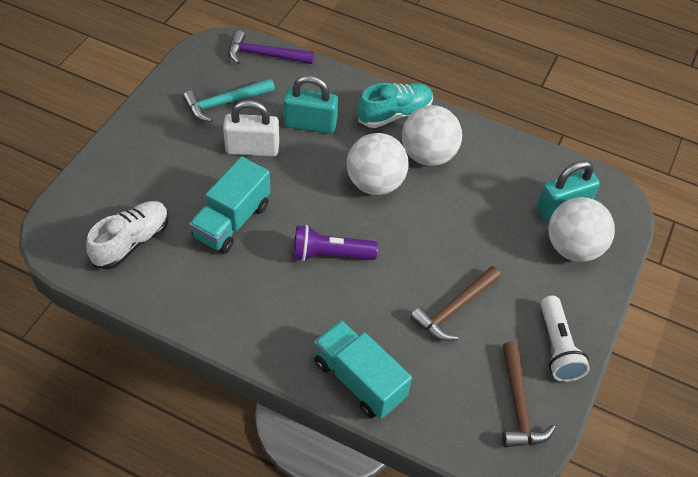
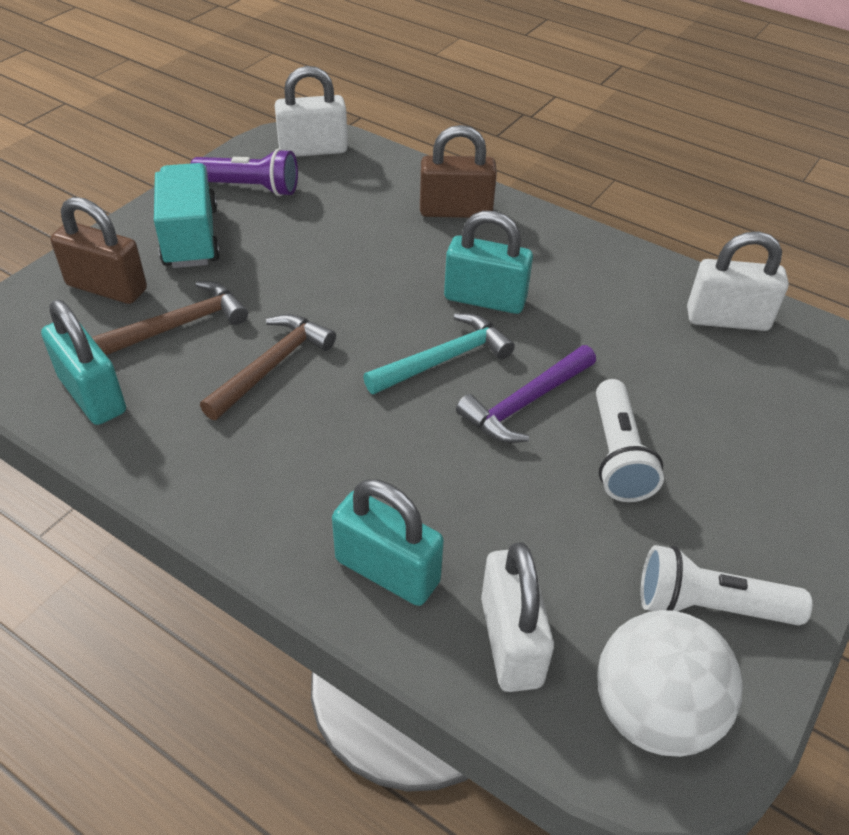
brown padlock: none = 0 -> [50,197,147,304] [420,125,497,218] = 2
turquoise padlock: [284,75,338,134] [536,160,600,221] = 2 -> [41,300,126,425] [332,479,444,606] [444,211,533,314] = 3
turquoise shoe: [358,83,433,128] = 1 -> none = 0
turquoise truck: [189,157,270,254] [314,320,412,419] = 2 -> [154,163,220,268] = 1
white ball: [347,133,409,195] [402,105,462,166] [548,197,615,262] = 3 -> [597,610,743,757] = 1
white flashlight: [541,296,590,382] = 1 -> [596,379,664,502] [640,545,812,625] = 2
white padlock: [223,100,279,157] = 1 -> [275,66,348,157] [481,542,554,692] [687,232,789,331] = 3
white shoe: [86,201,169,269] = 1 -> none = 0

